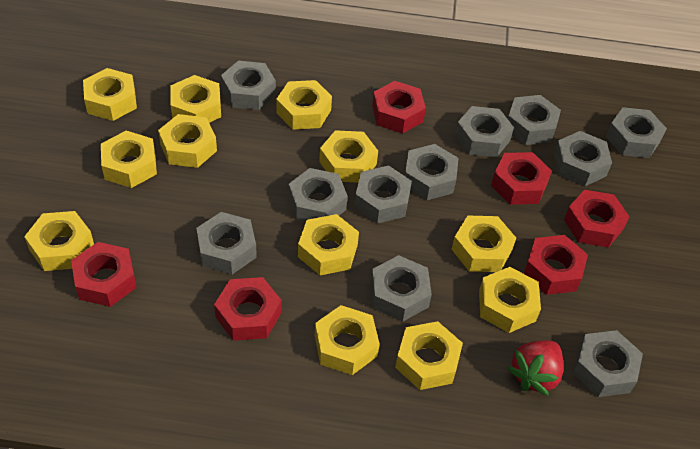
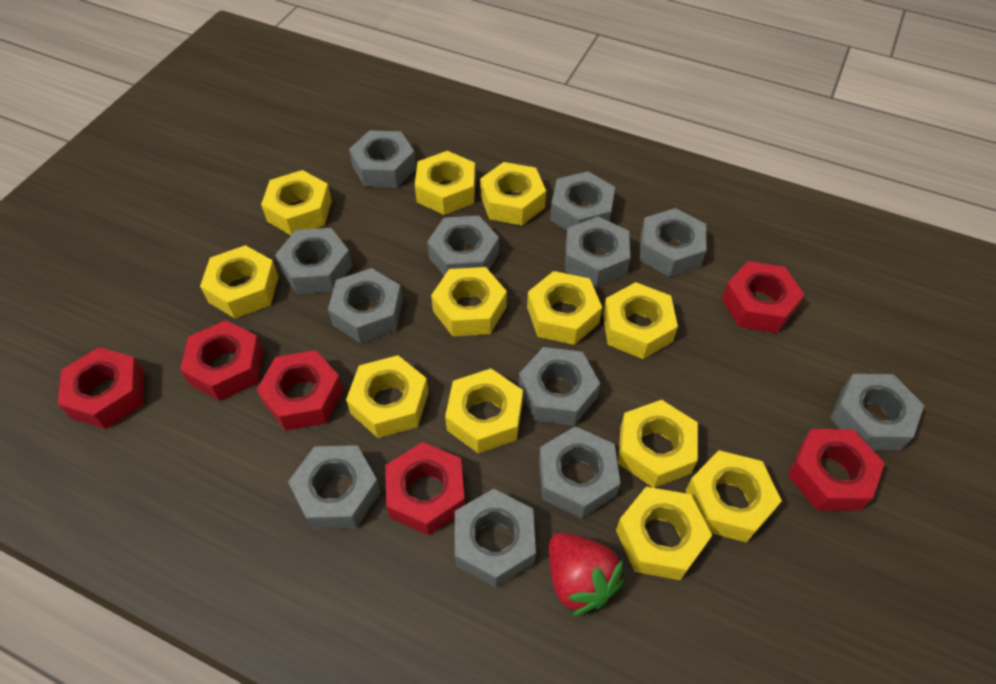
grey nut: [196,212,257,275] [221,61,276,110] [289,168,348,222] [354,165,412,224] [371,255,432,322] [405,144,459,200] [455,106,514,157] [508,95,561,145] [554,131,612,186] [573,330,643,397] [606,107,667,158] = 11 -> [275,228,352,294] [288,445,381,530] [328,268,403,343] [349,130,416,188] [427,216,499,276] [455,489,536,588] [519,347,600,426] [539,426,621,518] [550,171,615,230] [565,217,630,287] [639,208,706,277] [830,374,924,451] = 12

